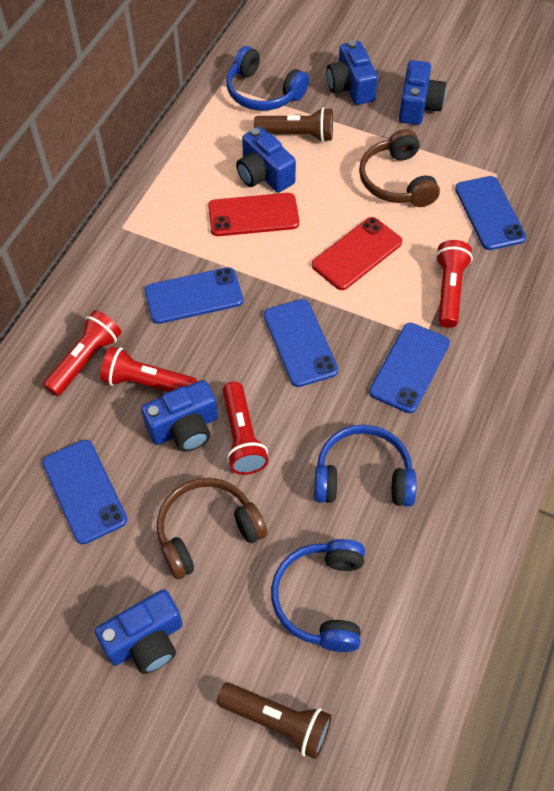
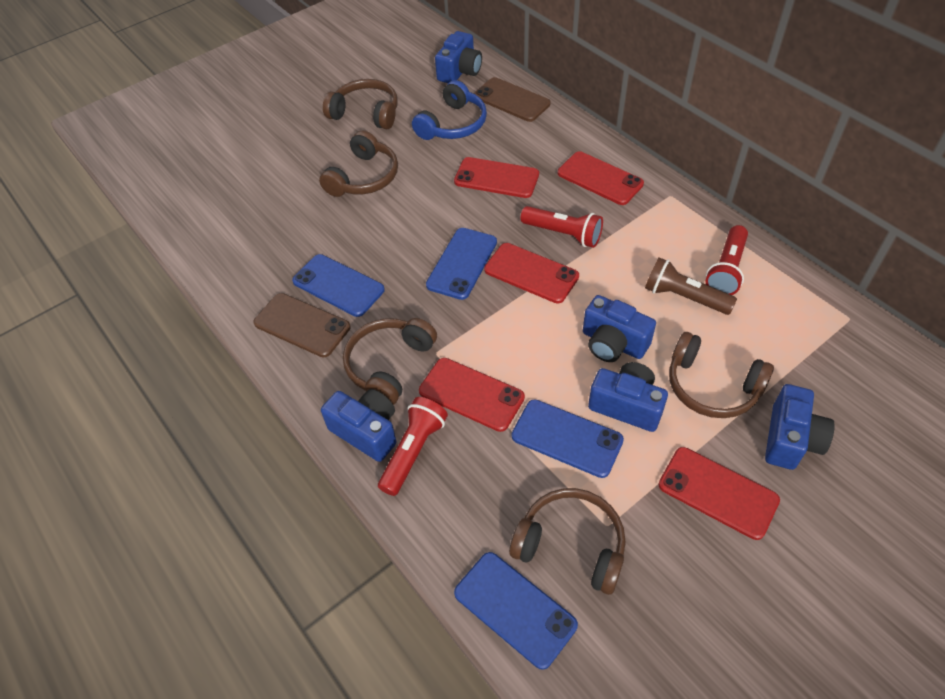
blue headphones: [226,46,309,111] [271,539,365,652] [314,425,417,507] = 3 -> [412,80,487,140] = 1
blue phone: [42,440,127,544] [145,267,243,324] [264,299,338,387] [369,323,450,413] [455,176,526,250] = 5 -> [292,254,385,317] [426,228,497,300] [454,552,578,670] [512,399,624,478] = 4
brown flashlight: [217,683,332,759] [254,107,333,142] = 2 -> [645,258,737,315] = 1
brown headphones: [157,478,267,579] [359,129,440,207] = 2 -> [319,130,398,197] [323,79,398,129] [343,318,437,405] [509,488,626,595] [669,332,774,418] = 5
brown phone: none = 0 -> [253,293,350,357] [474,77,550,122] = 2
red flashlight: [43,310,121,396] [100,346,197,392] [223,382,268,475] [436,240,473,328] = 4 -> [378,397,448,496] [520,206,603,248] [705,225,748,295] = 3
red phone: [208,193,299,236] [312,217,402,290] = 2 -> [419,358,525,432] [454,157,539,198] [484,243,579,303] [558,151,644,205] [659,447,780,540] = 5

